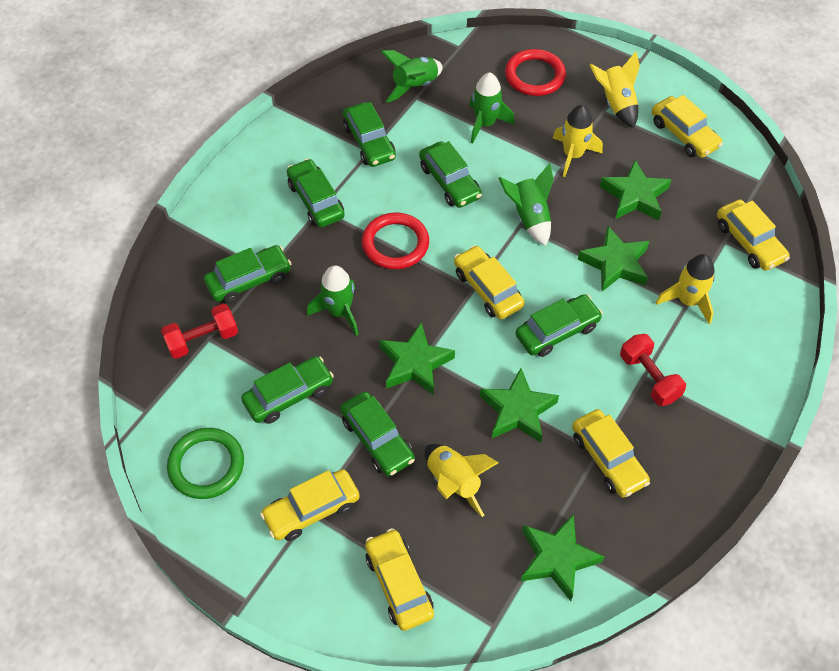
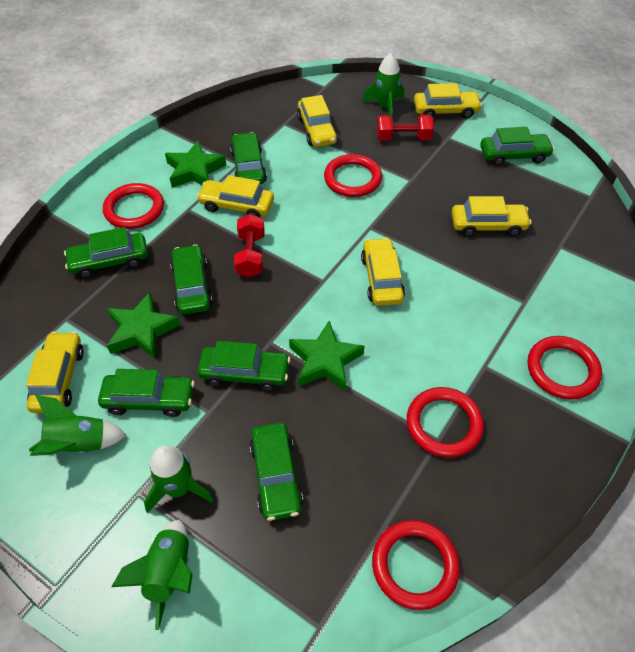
green ring: [167,428,244,499] = 1 -> none = 0
green star: [379,322,455,395] [480,368,559,443] [521,514,604,601] [578,226,649,291] [600,160,671,220] = 5 -> [107,292,180,359] [165,140,226,188] [289,321,365,391] = 3
red ring: [362,213,429,269] [505,49,566,96] = 2 -> [103,183,164,229] [324,154,382,197] [372,520,460,610] [407,387,484,458] [528,336,602,400] = 5
yellow rocket: [424,444,499,517] [553,105,603,177] [590,51,640,128] [656,254,715,324] = 4 -> none = 0

